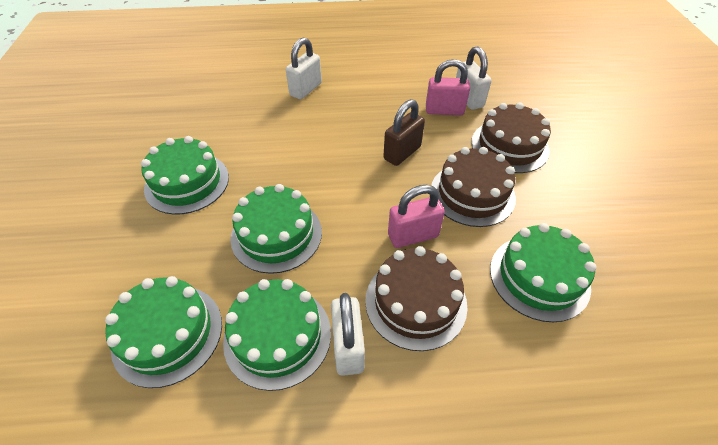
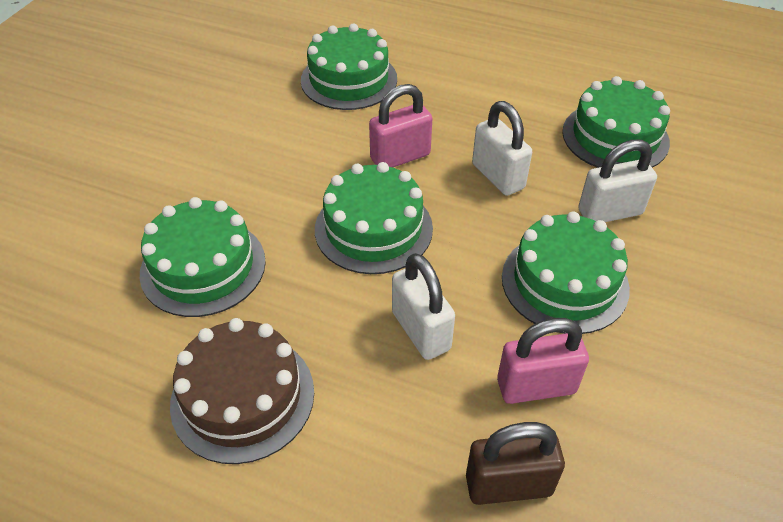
brown cake: [365,246,467,351] [431,147,516,227] [471,103,551,173] = 3 -> [170,318,314,464] = 1

